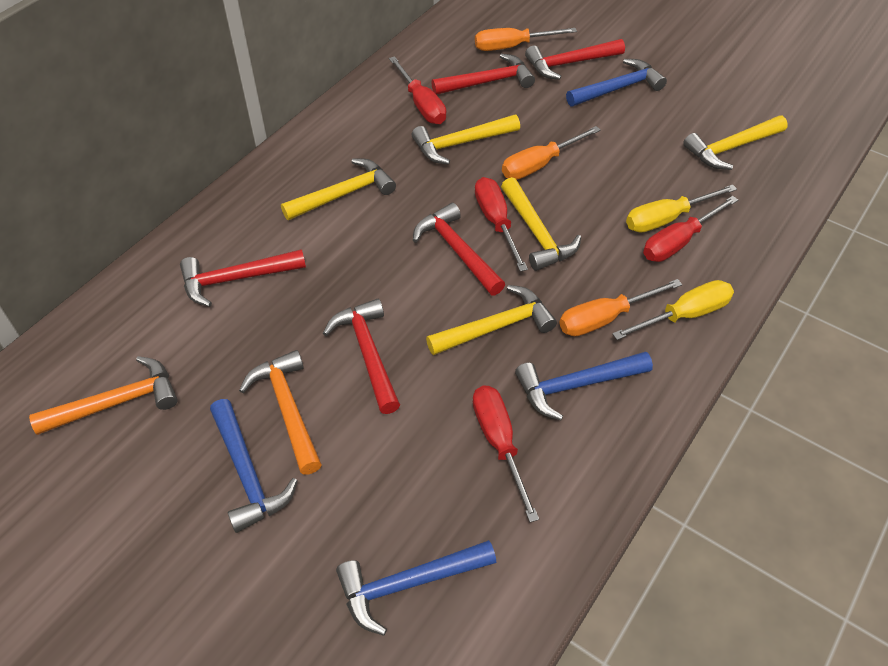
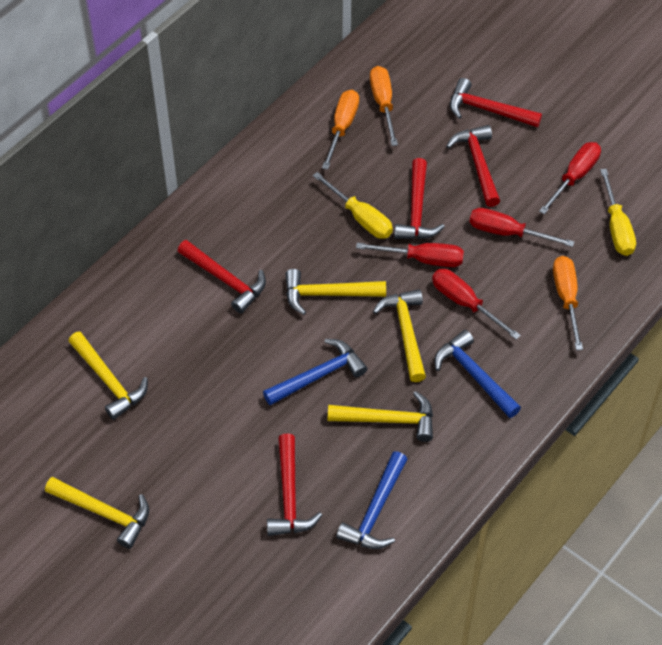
blue hammer: [210,399,298,533] [336,540,496,636] [515,352,653,420] [566,59,667,106] = 4 -> [263,339,367,406] [336,451,407,549] [435,330,521,418] = 3
orange hammer: [29,356,178,435] [239,350,322,475] = 2 -> none = 0

